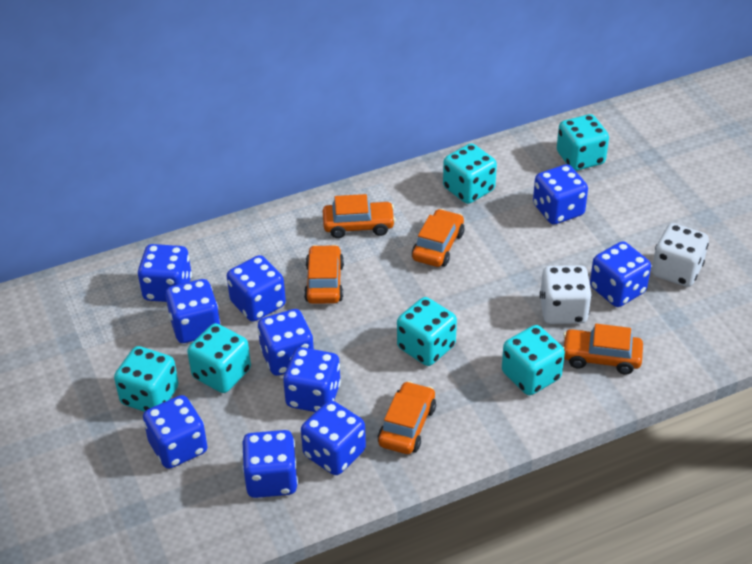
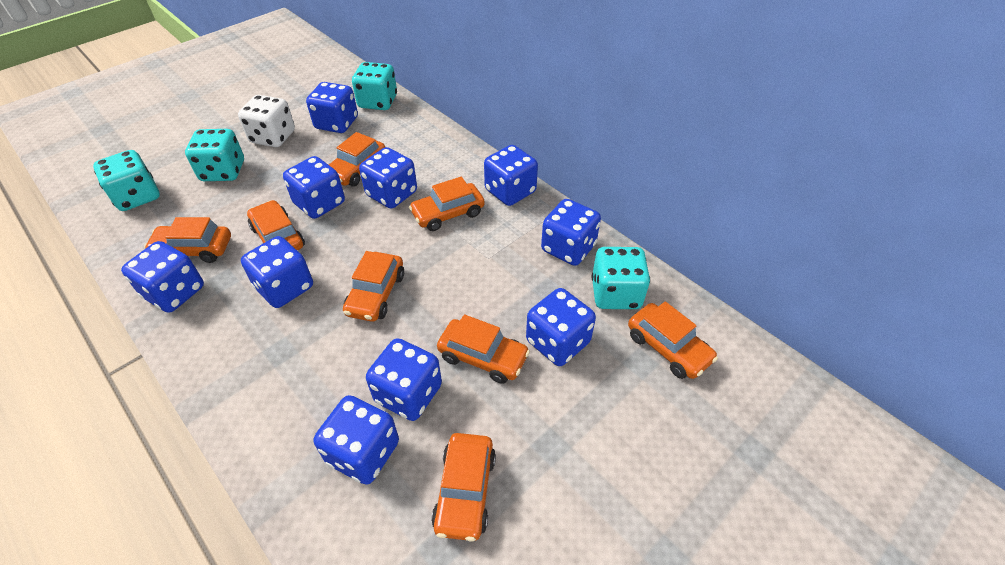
orange car: [304,245,344,304] [323,194,396,238] [378,381,436,454] [412,209,465,267] [563,324,643,375] = 5 -> [144,217,231,263] [247,200,305,250] [329,132,385,187] [343,251,404,322] [409,177,485,231] [432,433,496,542] [437,314,530,384] [628,301,718,379] = 8
turquoise dice: [114,346,179,412] [187,323,251,393] [397,297,457,366] [443,143,497,204] [502,325,565,395] [557,114,609,171] = 6 -> [93,150,160,211] [185,129,244,181] [352,62,397,110] [592,247,650,309] = 4
white dice: [540,265,592,324] [652,223,709,287] = 2 -> [238,95,295,147] = 1

